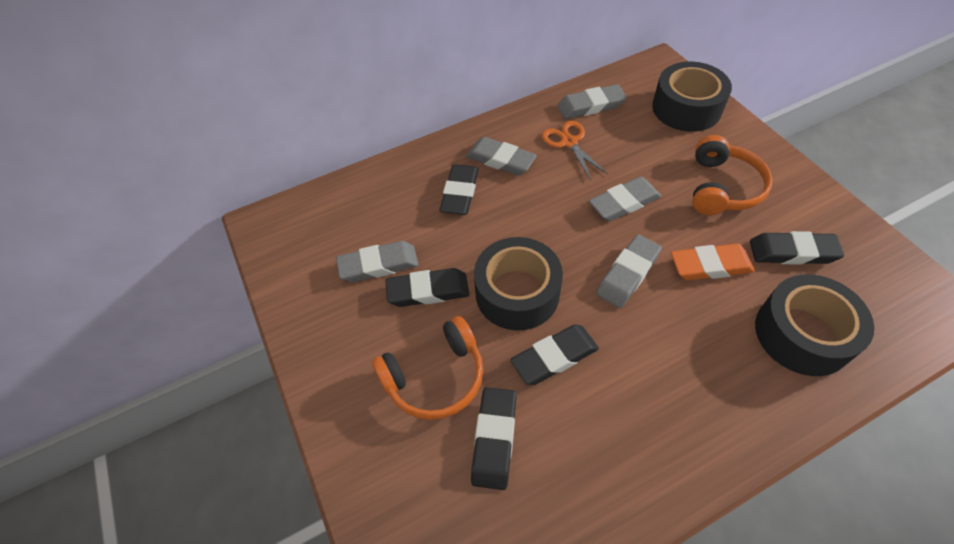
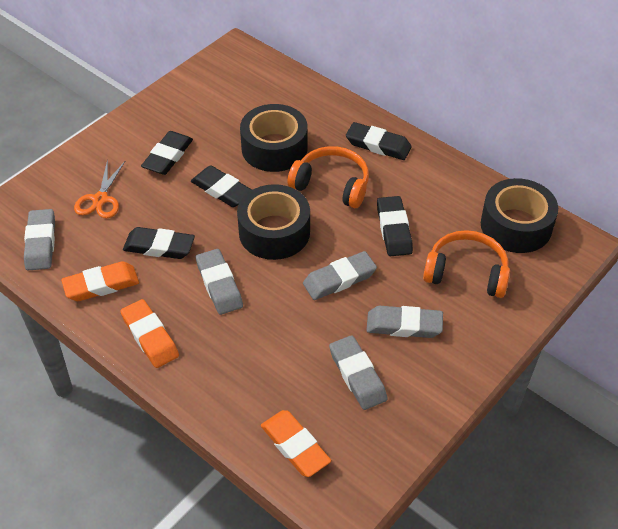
orange eraser: [671,244,755,280] = 1 -> [61,261,139,301] [120,299,179,368] [261,410,331,477] = 3

